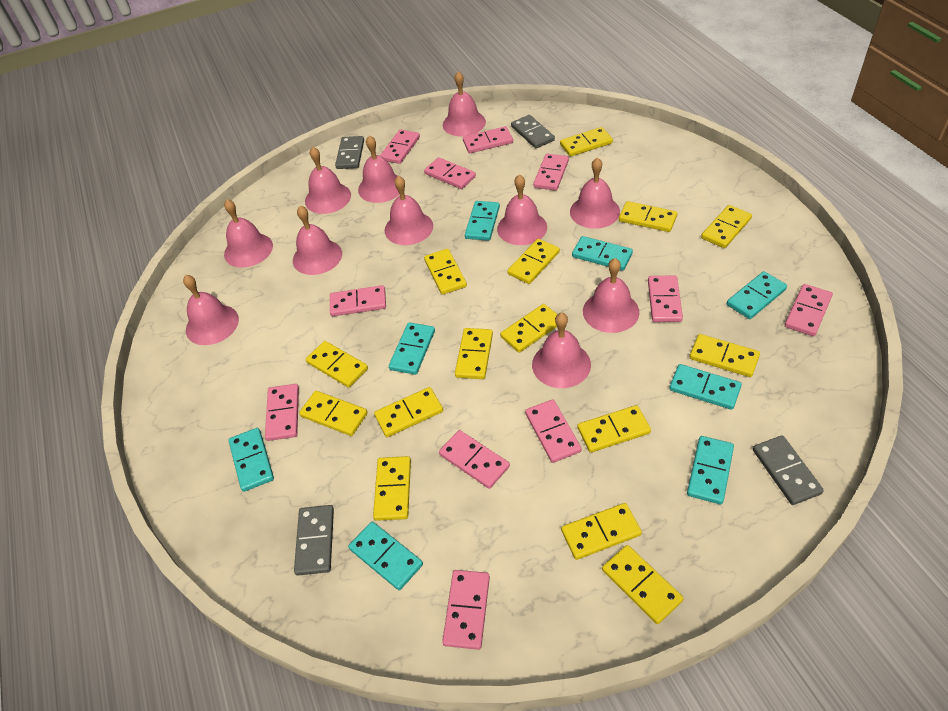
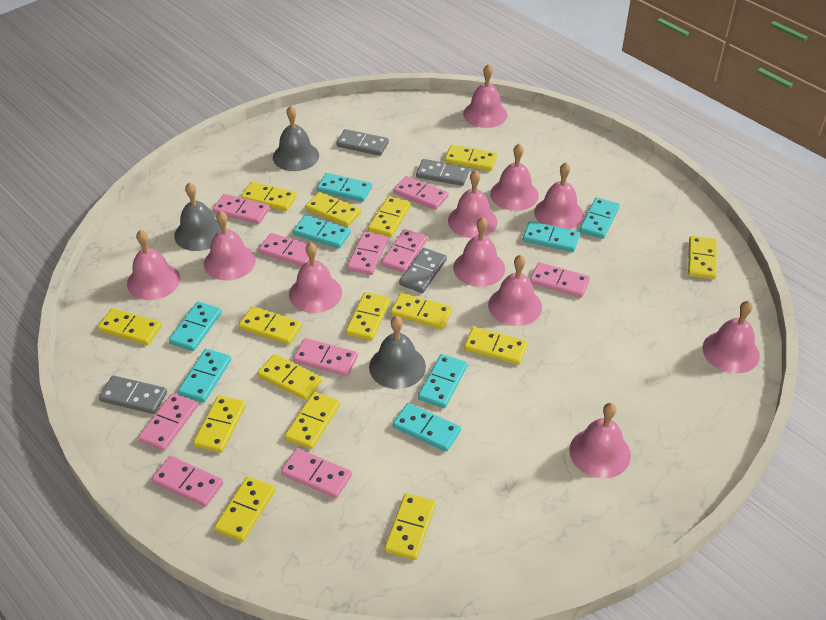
grey bell: none = 0 -> [174,182,221,251] [273,106,319,171] [369,316,426,389] = 3
pink domino: [265,384,299,441] [330,285,386,316] [380,129,420,164] [424,157,476,189] [439,430,510,489] [442,570,490,650] [463,126,513,153] [525,399,581,463] [533,154,569,191] [648,275,683,322] [785,284,833,336] = 11 -> [138,393,198,451] [152,456,223,507] [213,194,270,224] [259,233,310,266] [281,448,352,498] [293,338,358,376] [347,231,388,275] [382,229,427,273] [394,176,449,210] [530,262,590,298] = 10

